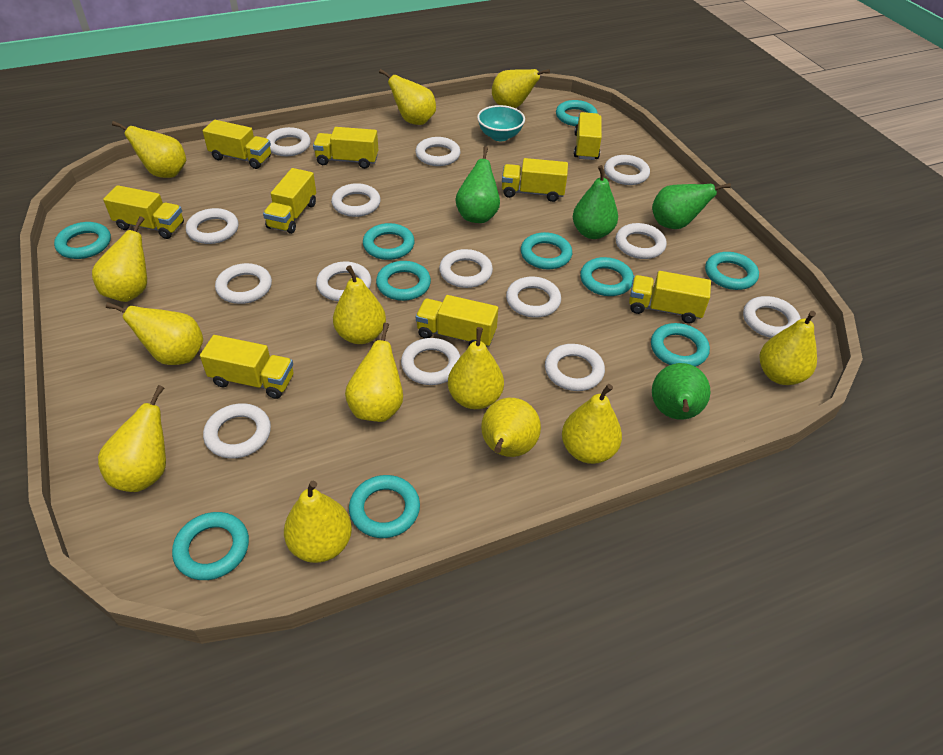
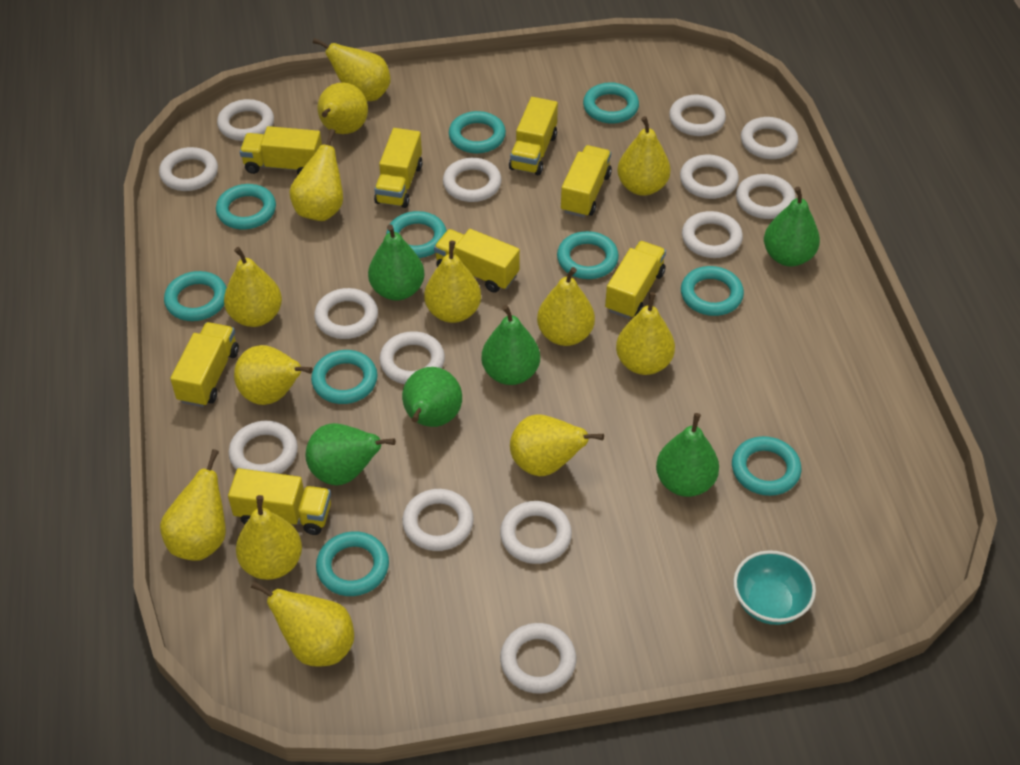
green pear: [455,147,500,223] [573,165,618,239] [652,183,731,229] [652,363,711,420] = 4 -> [306,423,396,486] [368,224,425,301] [402,367,462,427] [481,305,540,385] [656,413,719,497] [764,187,820,266] = 6
yellow truck: [103,185,184,239] [200,335,294,399] [202,120,271,169] [263,168,316,234] [313,127,378,169] [416,295,498,346] [502,158,568,202] [574,112,602,160] [629,271,711,324] = 9 -> [170,322,239,407] [228,468,331,535] [240,126,322,174] [374,128,423,208] [434,229,520,293] [509,97,558,175] [561,145,612,218] [605,241,666,319] = 8

